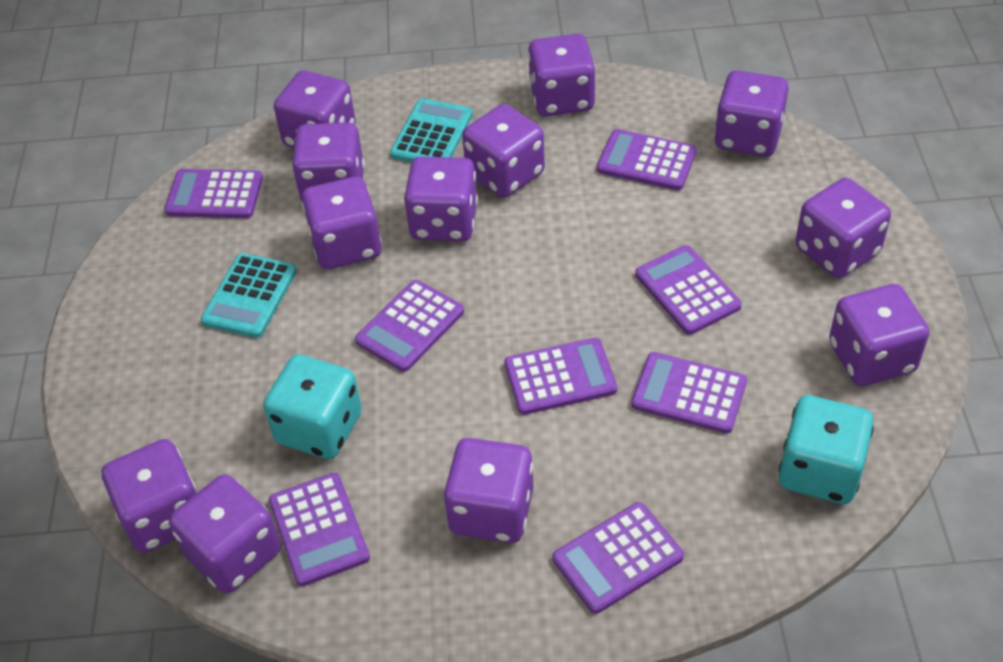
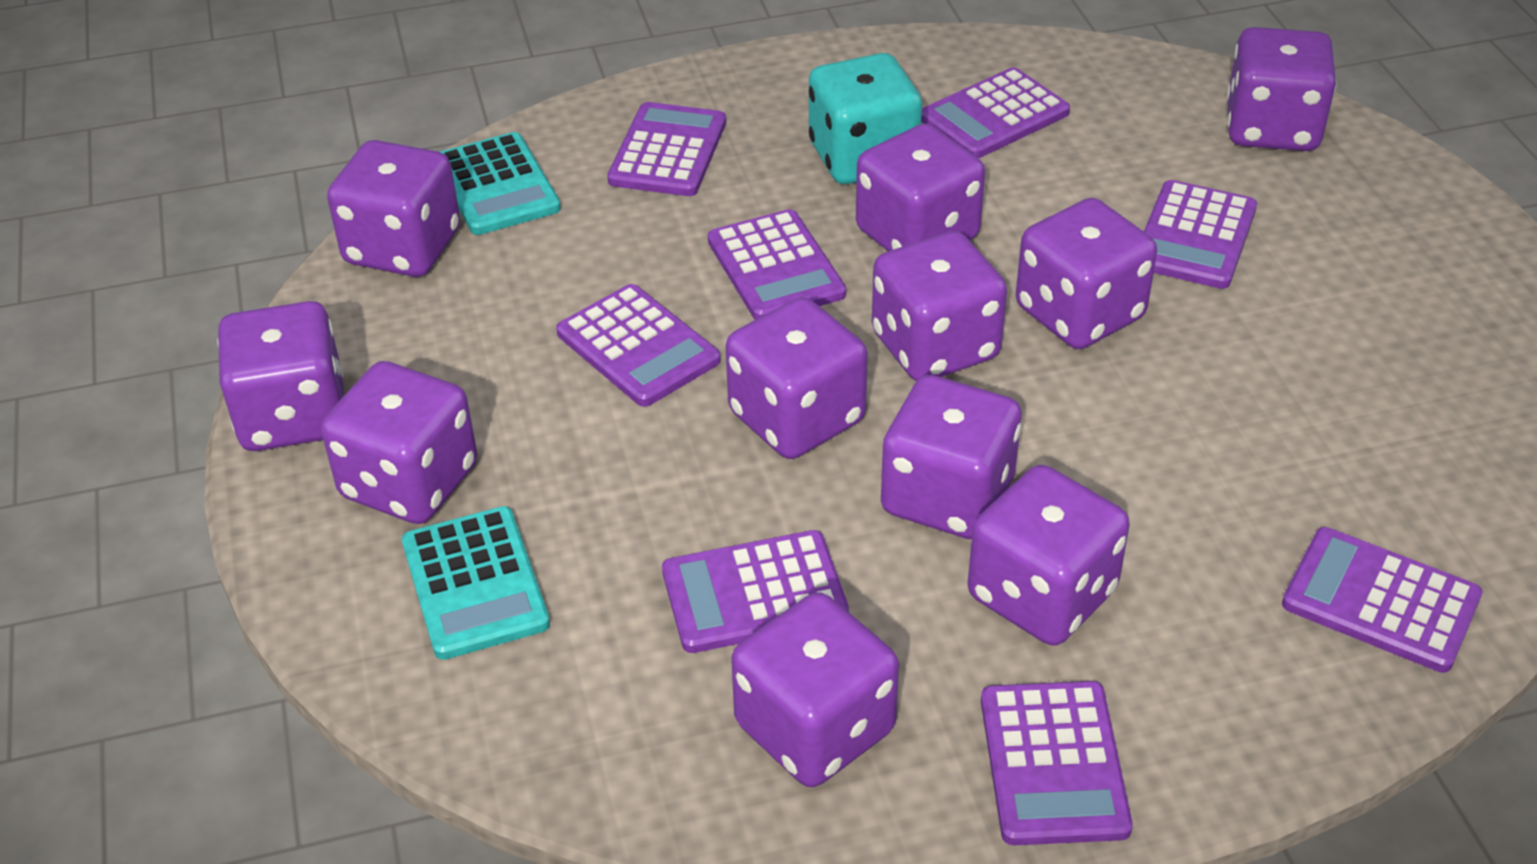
purple dice: [102,439,196,553] [169,474,281,594] [274,71,355,148] [292,122,365,201] [302,176,382,269] [404,156,478,241] [444,438,534,543] [462,104,545,198] [528,34,596,116] [715,70,789,157] [795,178,891,278] [829,284,929,386] = 12 -> [217,301,344,451] [321,361,477,524] [327,140,460,277] [726,297,868,459] [731,592,899,787] [856,124,985,251] [872,231,1007,381] [881,375,1022,539] [968,465,1130,646] [1016,198,1157,349] [1227,27,1337,151] = 11
turquoise dice: [263,354,362,459] [779,395,874,504] = 2 -> [809,53,922,184] = 1

